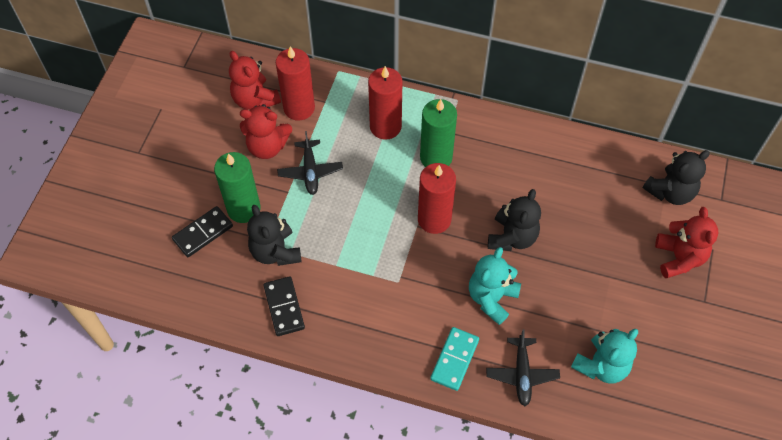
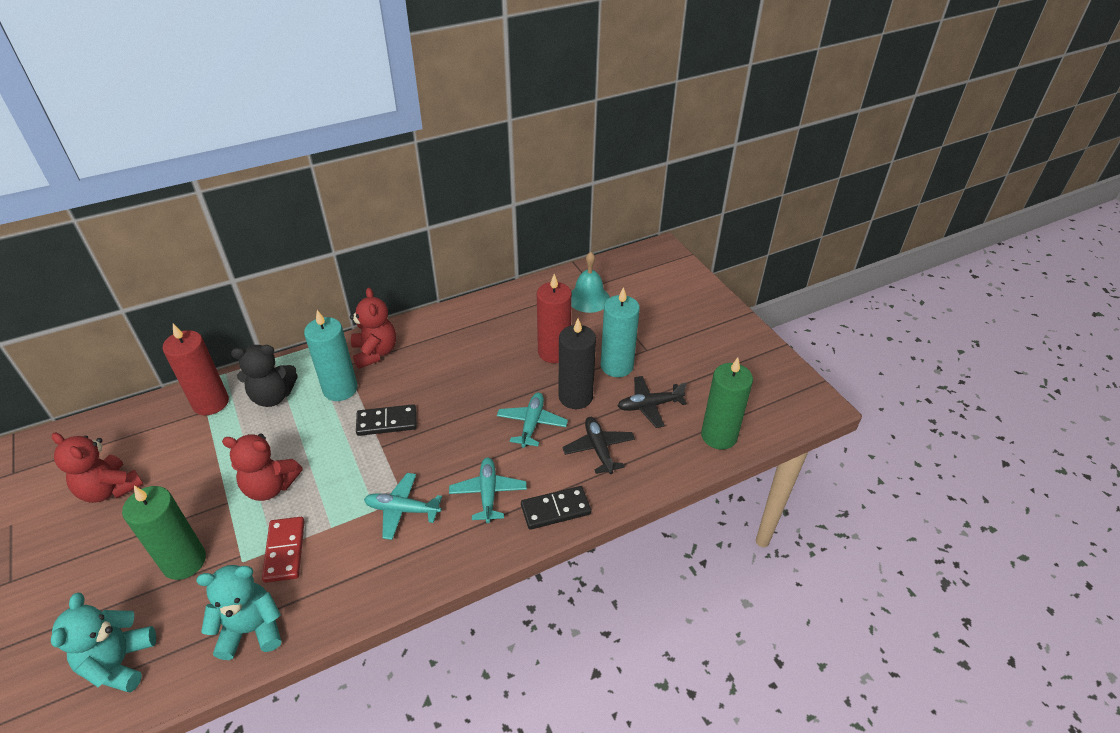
black candle: none = 0 -> [559,318,596,409] = 1
black teddy bear: [247,205,301,266] [488,189,541,251] [643,150,710,205] = 3 -> [231,345,298,407] = 1
red candle: [276,46,315,121] [368,66,402,140] [418,163,456,234] = 3 -> [162,324,229,415] [537,274,572,363] = 2
red domino: none = 0 -> [262,517,305,583] = 1
turquoise bell: none = 0 -> [571,252,610,313] = 1
turquoise candle: none = 0 -> [304,310,358,401] [601,287,640,377] = 2
turquoise domino: [430,327,479,391] = 1 -> none = 0
turquoise plane: none = 0 -> [364,473,442,540] [449,457,527,523] [497,393,568,448] = 3

